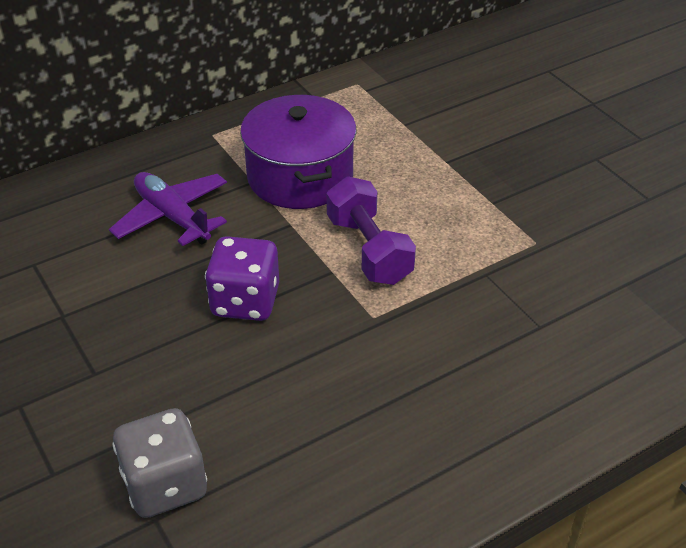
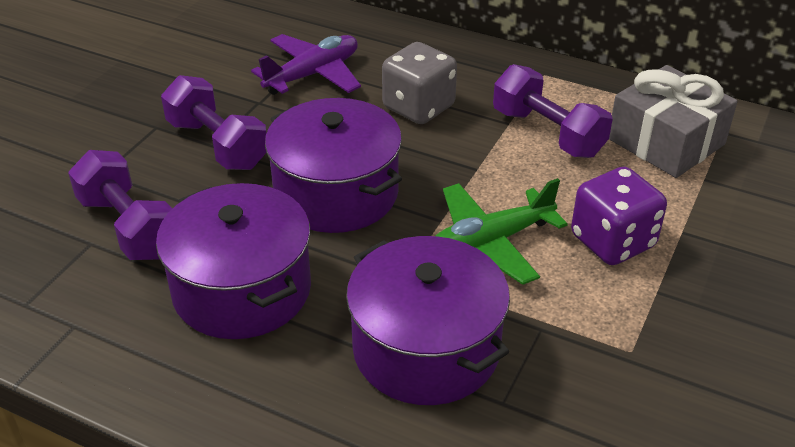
green plane: none = 0 -> [435,178,568,285] = 1
grey gift: none = 0 -> [609,65,737,178] = 1
purple dumbbell: [327,176,416,285] = 1 -> [68,150,172,260] [161,75,267,170] [493,64,613,158] = 3
purple pot: [240,95,356,209] = 1 -> [156,183,311,339] [265,98,402,233] [346,236,510,405] = 3

